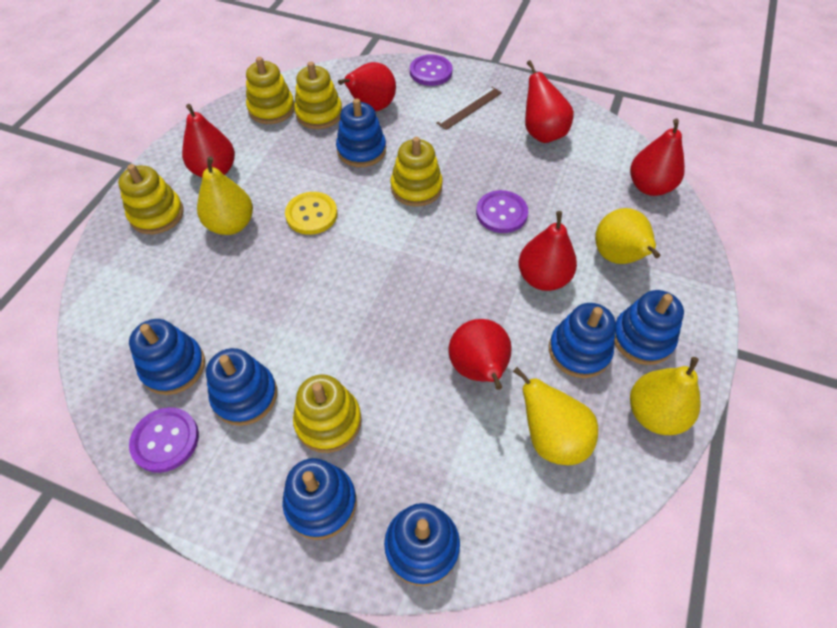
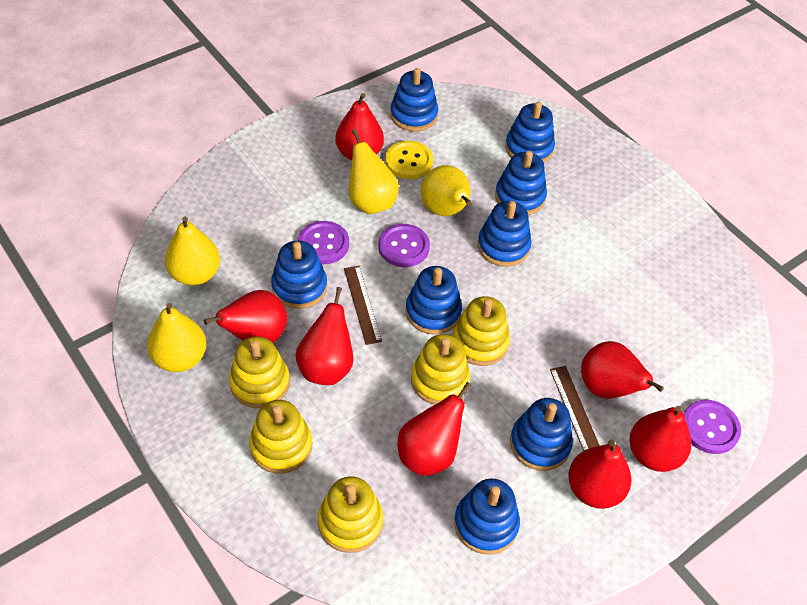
blue stacking toy: [129,319,205,395] [206,348,277,426] [282,458,356,540] [336,98,386,167] [384,503,460,586] [549,303,616,378] [615,290,684,365] = 7 -> [271,241,327,309] [390,68,438,131] [405,266,462,335] [454,479,520,554] [478,201,532,267] [495,151,547,215] [505,102,555,163] [510,398,573,471] = 8
brown ruler: [437,87,502,130] = 1 -> [344,266,382,345] [550,366,600,451] = 2
red pear: [182,104,235,178] [338,62,396,111] [448,319,512,390] [518,211,577,291] [525,60,574,143] [630,119,685,196] = 6 -> [204,290,287,343] [295,287,354,385] [335,93,384,160] [398,382,472,476] [568,439,631,509] [581,341,664,399] [630,406,691,472] = 7

